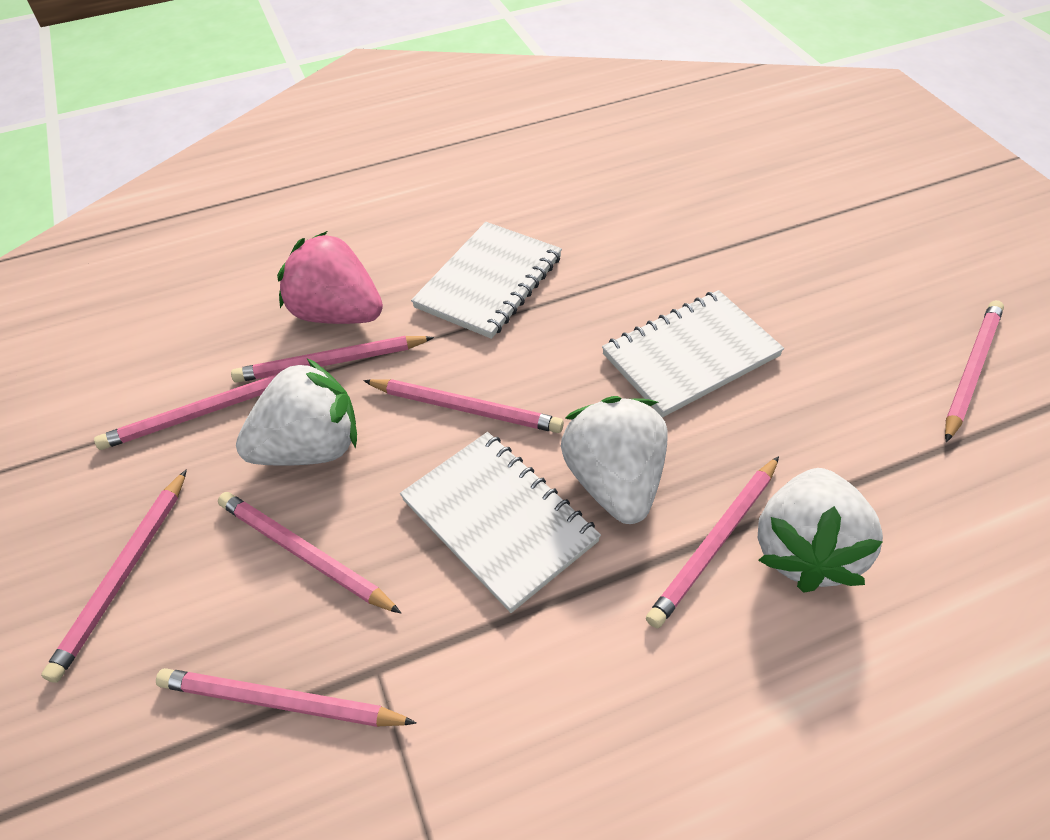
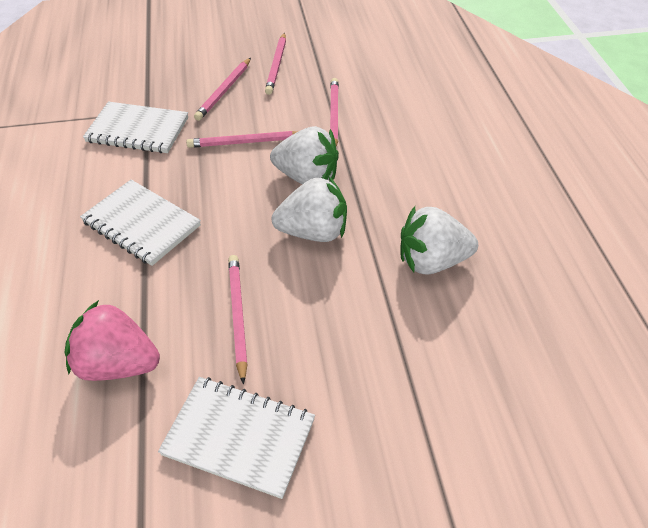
pink pencil: [41,469,187,683] [94,374,278,450] [156,668,416,727] [218,492,401,613] [231,336,434,383] [363,379,564,433] [646,456,779,628] [945,300,1004,442] = 8 -> [186,131,297,148] [194,58,251,121] [228,255,248,385] [265,33,286,95] [330,78,339,147] = 5

